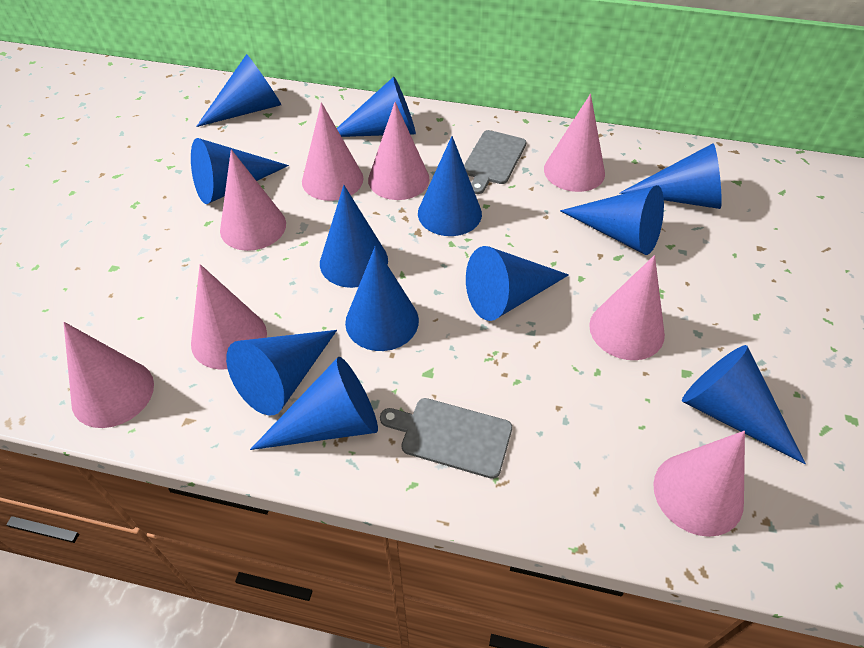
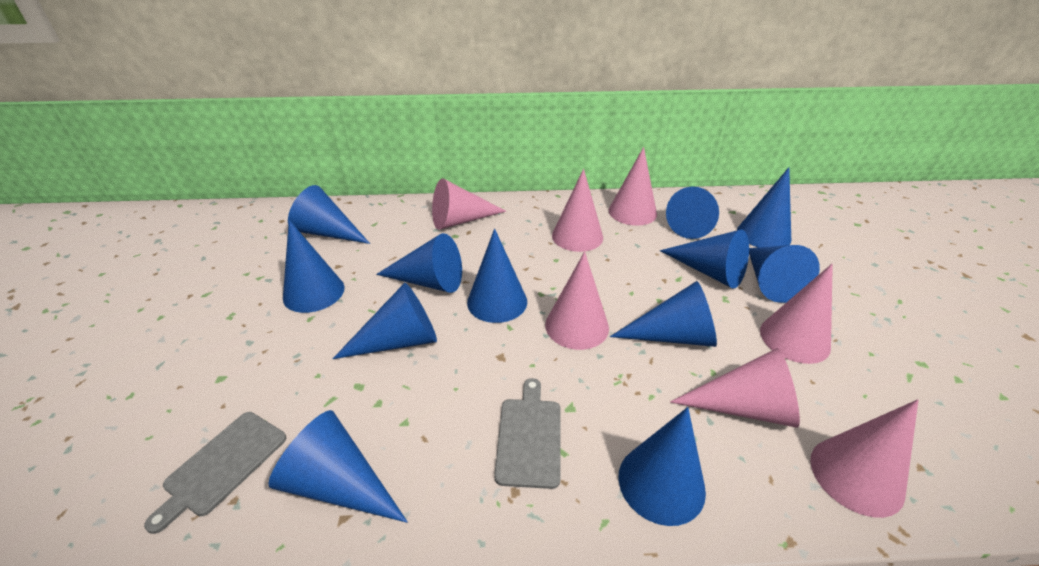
pink cone: [63,322,154,428] [191,264,267,370] [220,149,286,251] [302,102,364,201] [368,102,430,200] [544,94,605,192] [589,255,665,360] [653,431,745,537] = 8 -> [432,179,506,230] [545,251,609,350] [552,169,603,252] [609,147,657,226] [670,348,800,428] [760,264,833,364] [810,399,919,518] = 7

